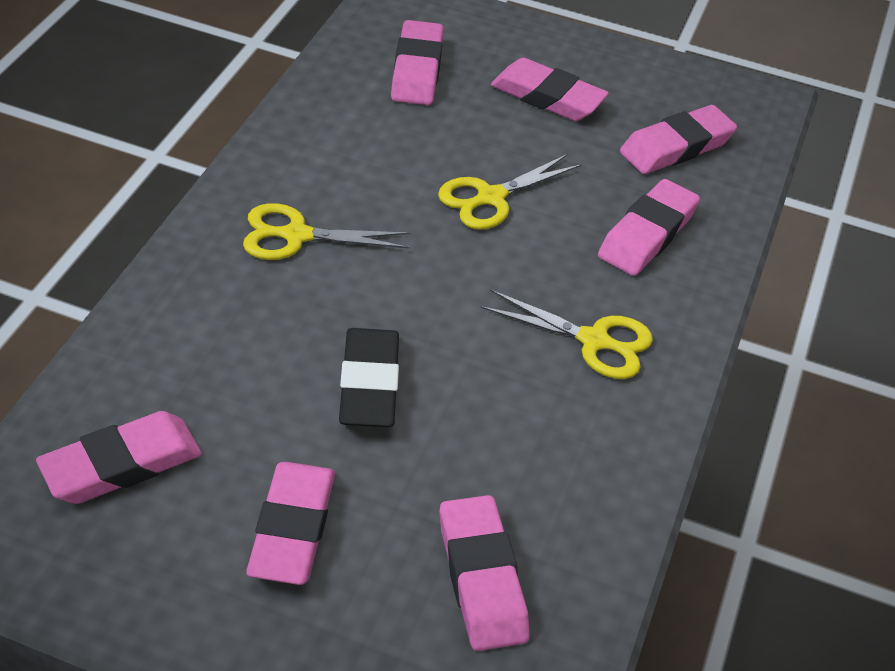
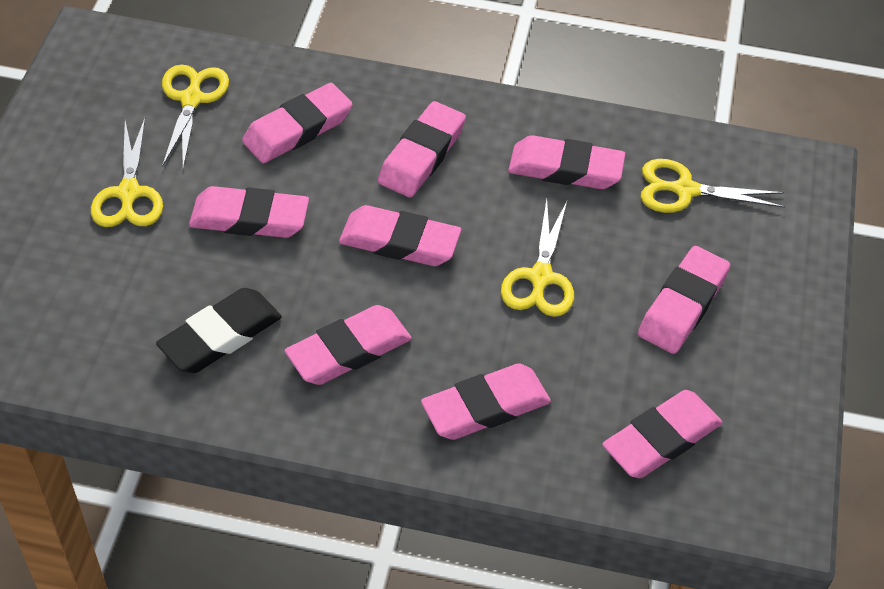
pink eraser: [36,411,202,504] [246,462,335,585] [391,20,444,105] [440,495,530,651] [491,58,609,121] [598,179,700,276] [620,105,737,174] = 7 -> [189,186,309,238] [242,83,353,163] [285,305,412,385] [339,205,461,266] [378,101,466,198] [421,364,551,440] [508,135,625,189] [602,390,723,478] [638,246,730,354] = 9
yellow scissors: [243,203,410,260] [438,154,582,230] [481,289,653,379] = 3 -> [91,118,163,227] [162,64,229,168] [501,199,574,317] [641,159,785,213] = 4

